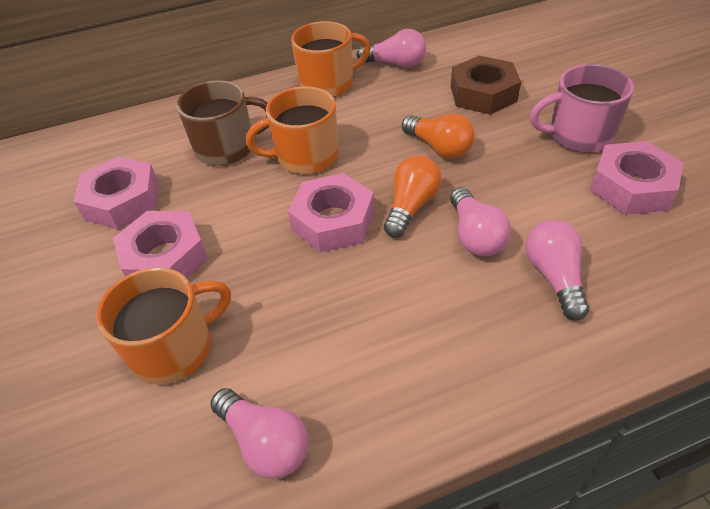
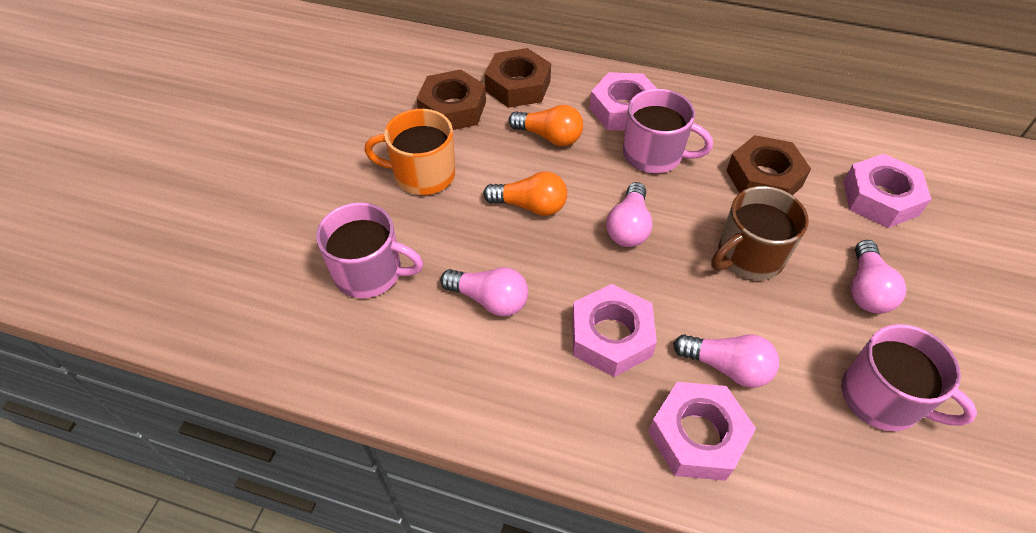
brown nut: [451,56,521,115] = 1 -> [416,69,486,130] [485,48,551,108] [726,135,811,196] = 3
orange mug: [96,267,231,385] [246,86,339,174] [291,21,371,97] = 3 -> [364,109,455,195] = 1
pink mug: [530,64,634,153] = 1 -> [316,202,423,298] [623,89,713,173] [842,324,977,431] = 3

